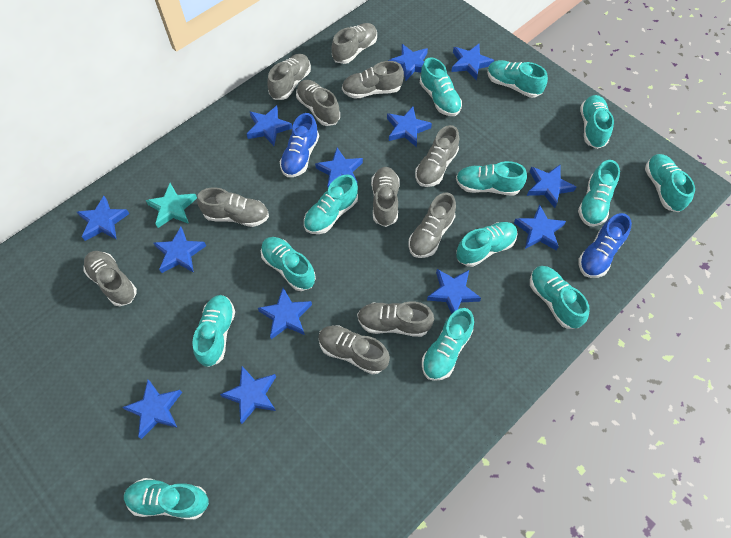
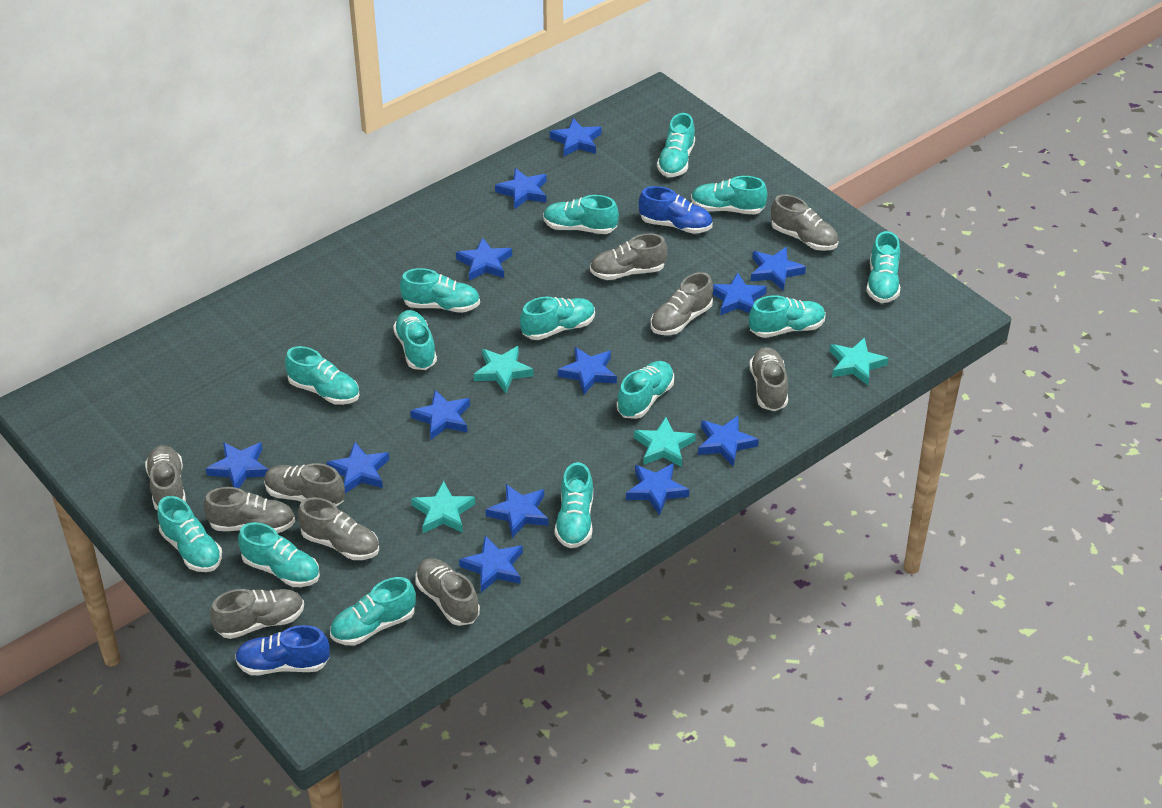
grey shoe: [83,251,137,306] [197,187,269,227] [267,54,311,100] [296,80,340,126] [318,325,390,375] [331,23,377,64] [342,61,404,99] [357,302,434,337] [371,167,400,227] [408,192,456,258] [415,125,459,187] = 11 -> [145,445,186,511] [204,487,295,533] [210,589,304,639] [264,463,345,506] [298,497,379,560] [415,558,480,626] [590,233,667,280] [651,272,713,335] [749,347,788,411] [771,194,839,251] = 10
turquoise shoe: [124,478,209,520] [192,295,235,367] [261,237,316,291] [304,175,358,234] [420,57,462,116] [422,308,474,381] [456,161,527,196] [456,222,518,267] [487,60,548,98] [530,266,590,329] [578,160,620,226] [580,95,614,149] [645,154,695,212] = 13 -> [158,496,222,572] [238,522,320,587] [285,346,360,405] [330,577,416,646] [393,310,437,370] [400,268,480,313] [520,297,595,340] [543,195,619,234] [555,462,593,548] [617,361,674,419] [657,113,695,177] [691,176,768,215] [749,295,826,338] [867,231,900,303] = 14
turquoise star: [145,183,197,228] = 1 -> [411,481,475,533] [474,346,534,393] [634,417,696,467] [830,337,889,385] = 4

